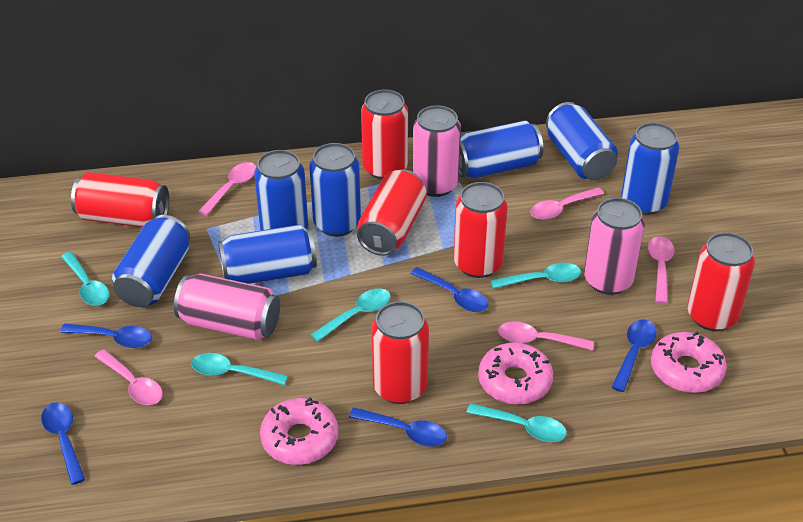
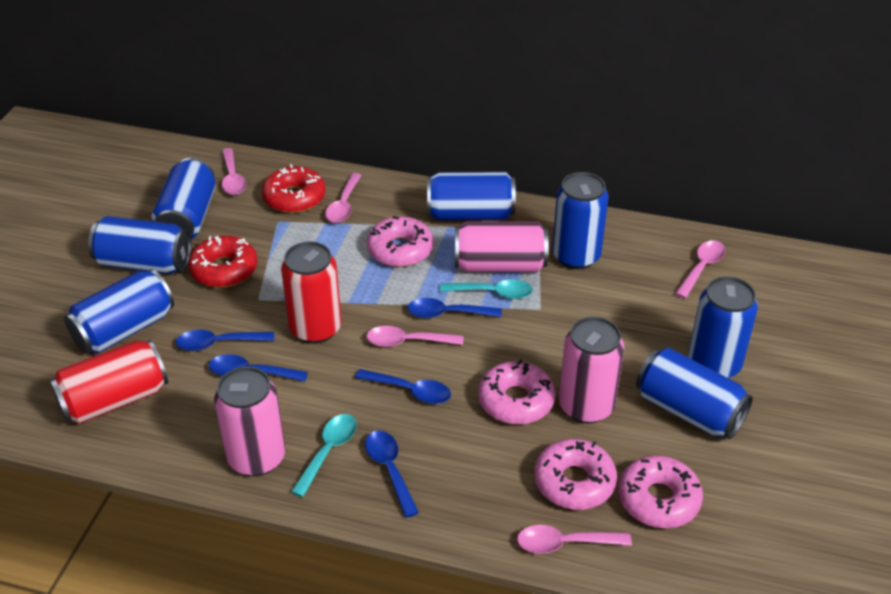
pink donut: [260,397,338,465] [478,342,553,405] [651,332,727,393] = 3 -> [367,216,434,267] [478,360,555,425] [534,439,617,510] [618,455,703,528] = 4
red can: [71,172,169,227] [357,169,427,256] [361,89,408,180] [371,301,429,404] [454,182,508,278] [687,232,755,331] = 6 -> [49,340,168,424] [281,241,342,343] = 2
red donut: none = 0 -> [188,235,258,288] [262,164,326,213] = 2
turquoise spoon: [61,252,109,306] [191,353,288,385] [311,288,391,342] [466,403,567,442] [491,263,581,289] = 5 -> [291,414,357,497] [440,279,533,299] = 2

